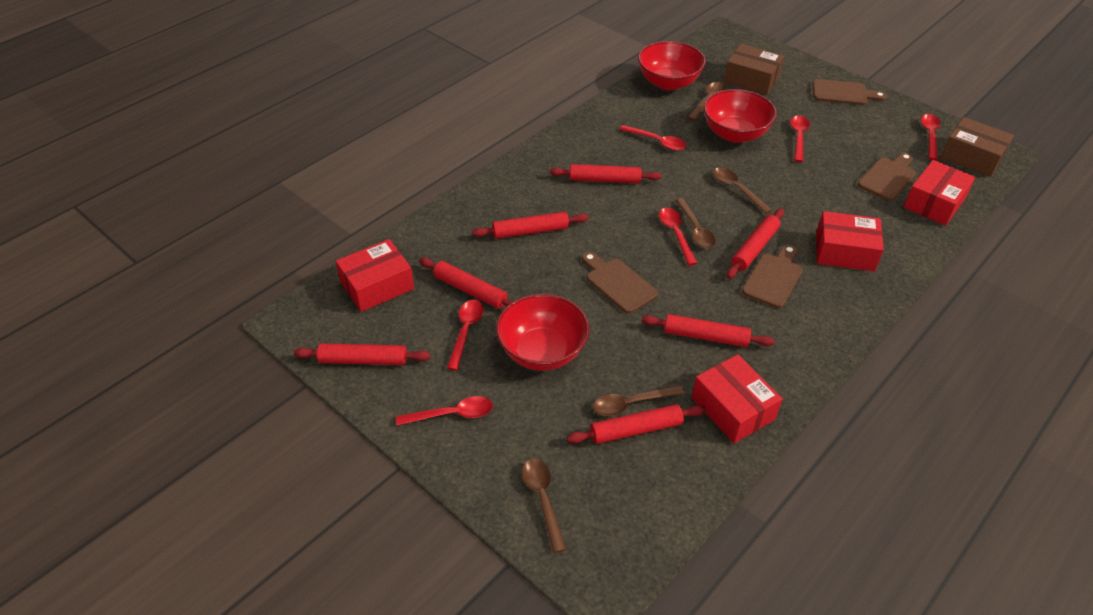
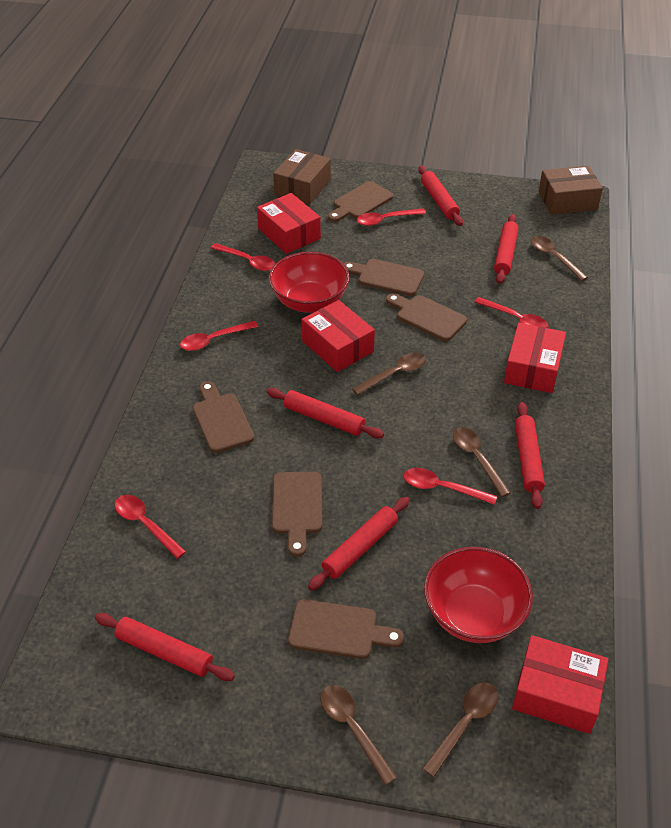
brown cutting board: [582,252,658,314] [742,245,803,308] [813,79,887,105] [858,153,916,201] = 4 -> [193,381,254,453] [272,472,322,557] [288,599,404,659] [328,181,393,222] [344,259,424,296] [386,293,467,341] = 6
red bowl: [496,294,589,371] [638,41,706,91] [704,89,777,143] = 3 -> [269,252,349,313] [424,547,533,643] = 2
red rolling pin: [294,343,430,365] [419,258,513,309] [472,212,589,239] [550,164,661,184] [567,404,706,444] [642,314,775,347] [727,208,784,279] = 7 -> [95,613,235,681] [266,388,384,439] [308,497,410,591] [418,166,463,226] [494,214,519,284] [515,402,545,509] = 6

